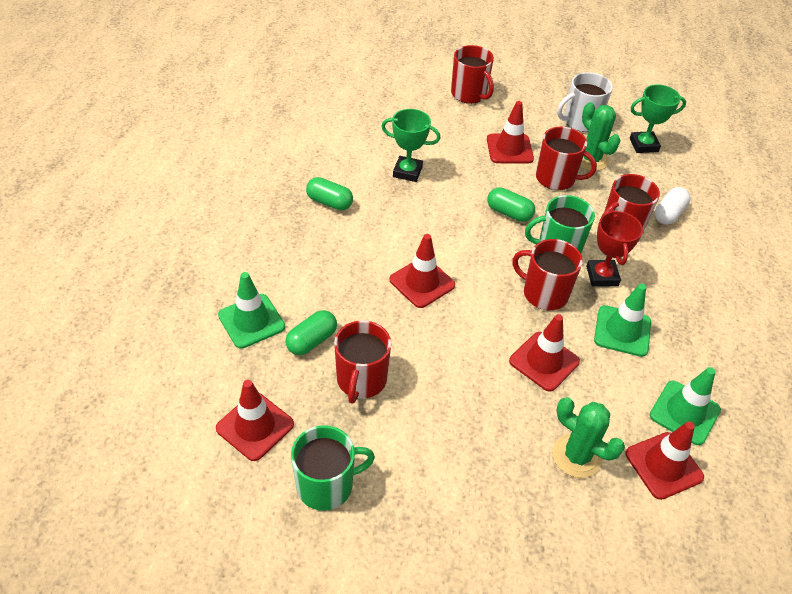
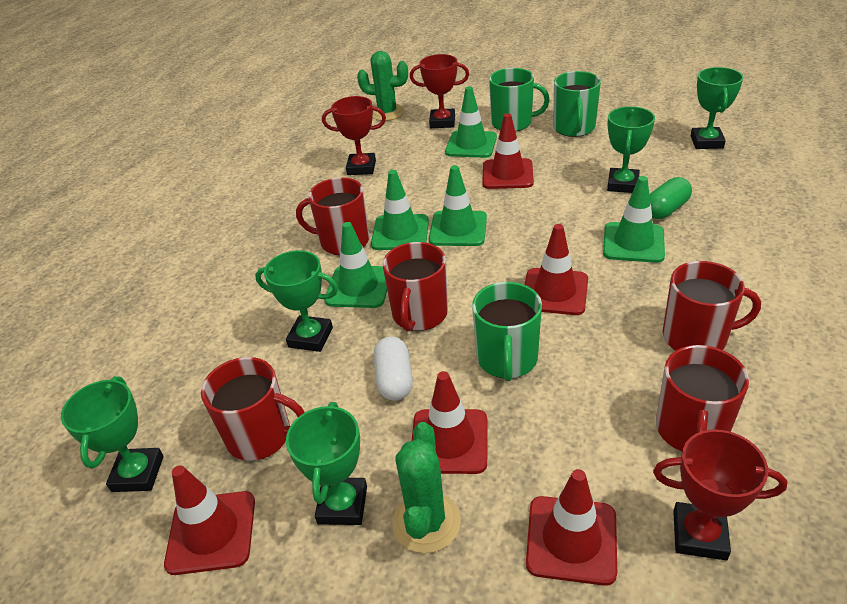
green capsule: [285,310,337,355] [306,177,353,211] [487,187,535,222] = 3 -> [649,177,692,219] = 1
green mug: [291,425,375,511] [525,195,595,253] = 2 -> [472,282,542,381] [489,68,549,132] [553,71,601,137] = 3
green traffic cone: [218,272,285,349] [594,284,651,357] [650,367,721,445] = 3 -> [324,222,387,308] [371,170,429,250] [429,165,487,246] [445,86,497,158] [603,176,665,263] = 5
green trophy: [381,109,440,182] [630,84,686,153] = 2 -> [61,376,164,492] [255,250,338,352] [286,402,367,525] [607,106,655,193] [691,67,743,149] = 5
red trophy: [586,210,643,286] = 1 -> [322,96,386,175] [410,54,469,128] [653,429,787,560] = 3
white mug: [557,72,613,132] = 1 -> none = 0

